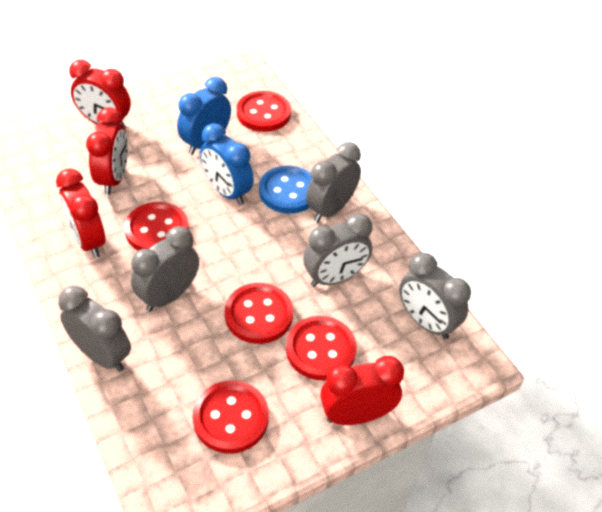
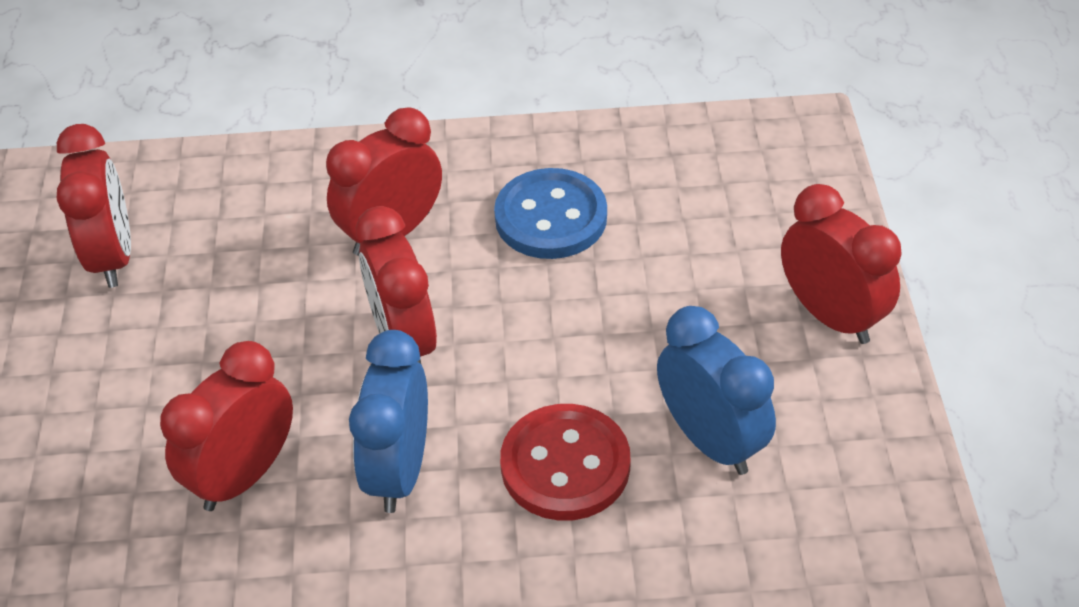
grey clock: [58,286,131,372] [131,226,199,312] [303,213,372,287] [306,142,361,222] [399,253,471,339] = 5 -> none = 0
red button: [124,202,189,250] [193,381,269,453] [225,283,293,344] [237,91,291,132] [286,316,357,380] = 5 -> [500,404,631,521] = 1
red clock: [56,169,105,258] [69,59,131,128] [86,107,128,195] [320,356,404,425] = 4 -> [57,124,131,288] [160,341,293,511] [326,107,442,256] [356,206,437,364] [781,184,902,344] = 5

